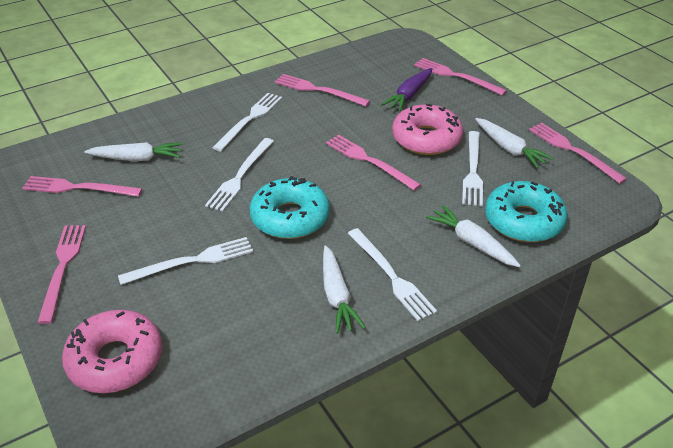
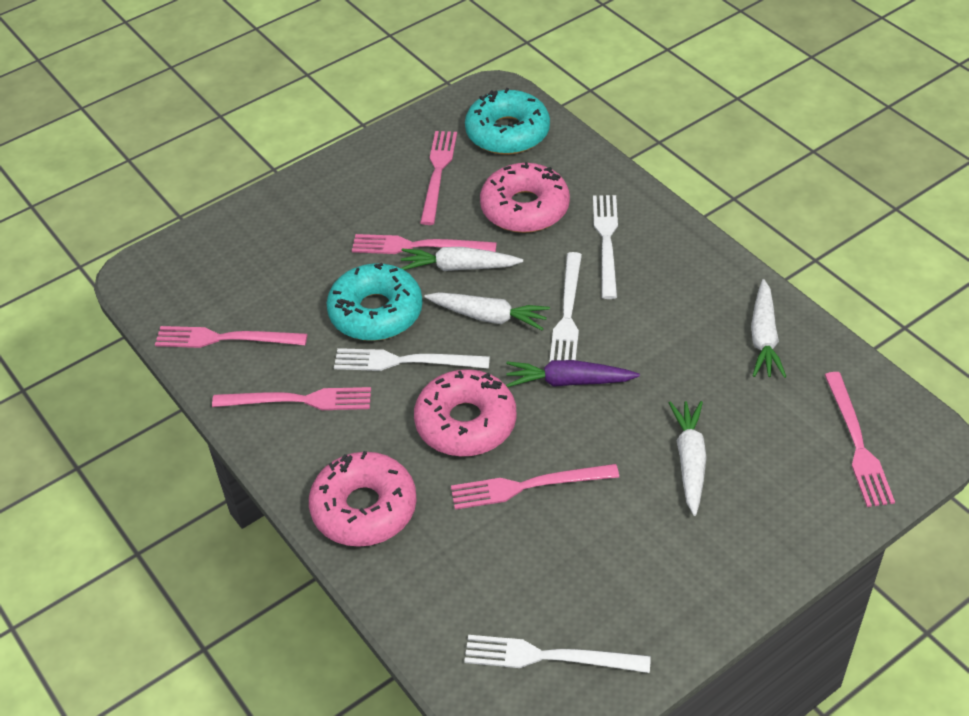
pink donut: [62,310,162,393] [392,104,463,155] = 2 -> [309,451,417,547] [414,369,517,457] [480,162,570,233] = 3
white fork: [118,237,253,285] [205,138,274,211] [212,93,282,151] [348,228,437,321] [462,131,483,206] = 5 -> [334,348,490,371] [464,635,651,673] [549,252,582,362] [593,195,618,299] = 4

